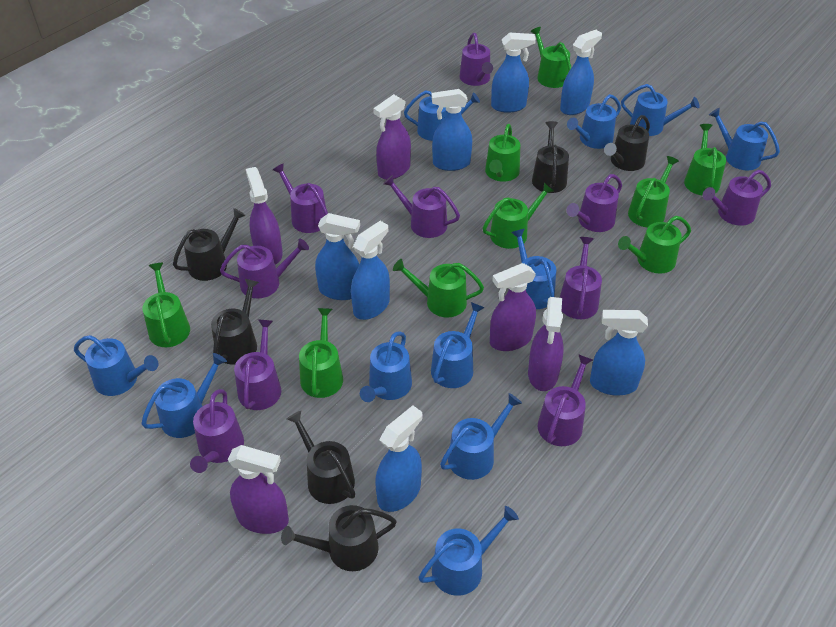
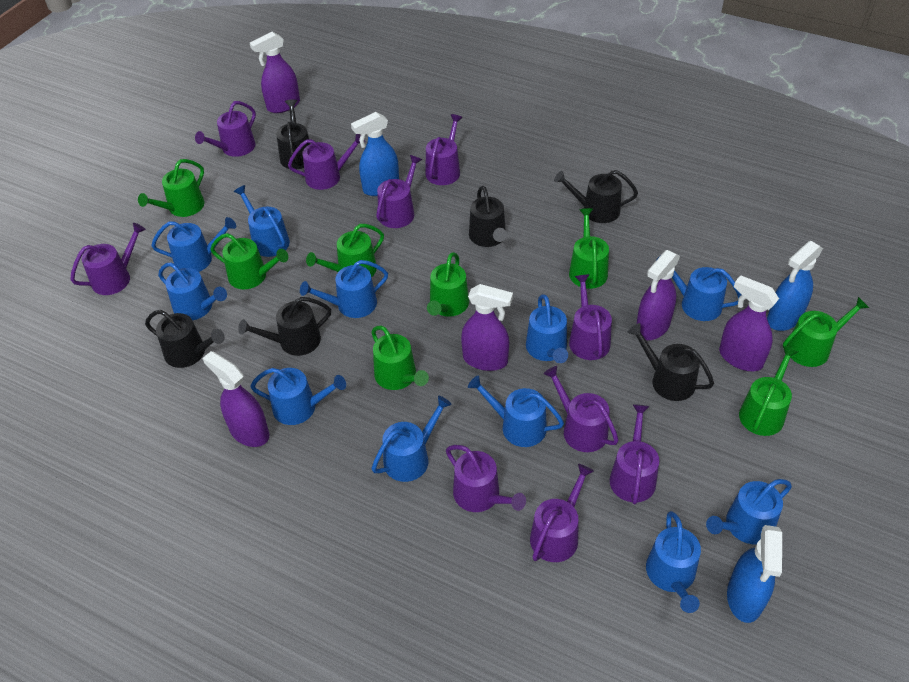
blue spray bottle: [315,213,360,300] [351,221,390,320] [375,405,422,512] [432,89,472,171] [491,33,536,113] [560,30,602,115] [590,310,648,396] = 7 -> [351,112,399,196] [727,525,782,623] [767,241,823,331] = 3
green watering can: [142,263,190,347] [299,308,343,398] [393,259,484,318] [483,183,554,249] [485,124,520,182] [530,27,571,88] [618,216,691,274] [628,156,679,227] [684,124,726,195] = 9 -> [138,159,204,217] [211,233,288,289] [306,224,384,277] [371,326,429,390] [427,252,469,317] [569,208,609,289] [739,346,798,436] [783,297,869,367] = 8

